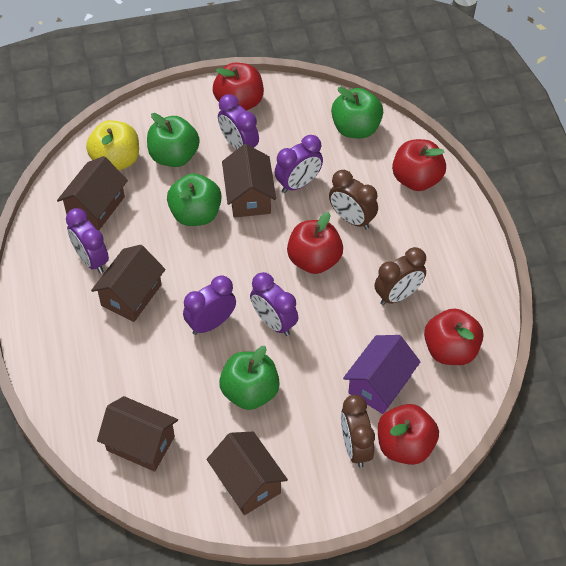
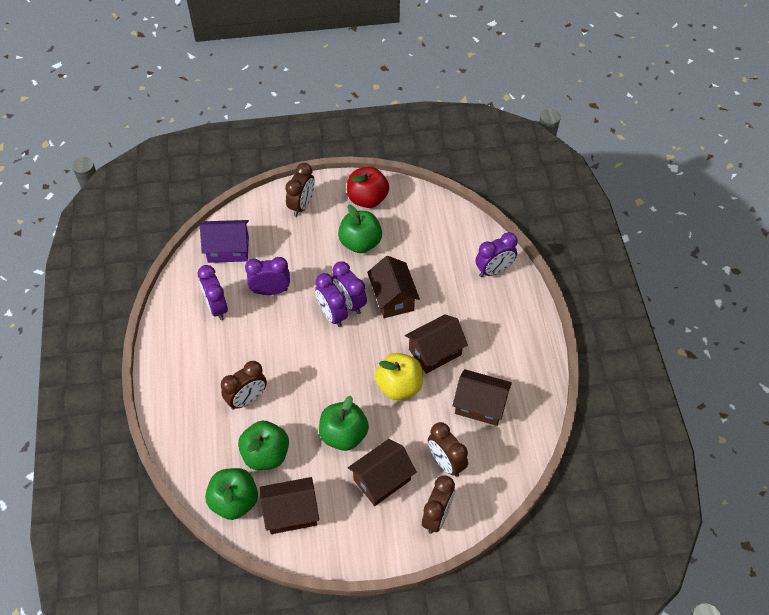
brown clock: [329,170,378,230] [341,395,375,468] [374,247,426,305] = 3 -> [221,361,267,410] [285,163,315,217] [422,475,455,534] [428,422,468,477] = 4
red apple: [213,63,264,111] [287,212,343,274] [378,404,439,465] [392,139,446,191] [424,308,483,365] = 5 -> [347,166,389,208] = 1

